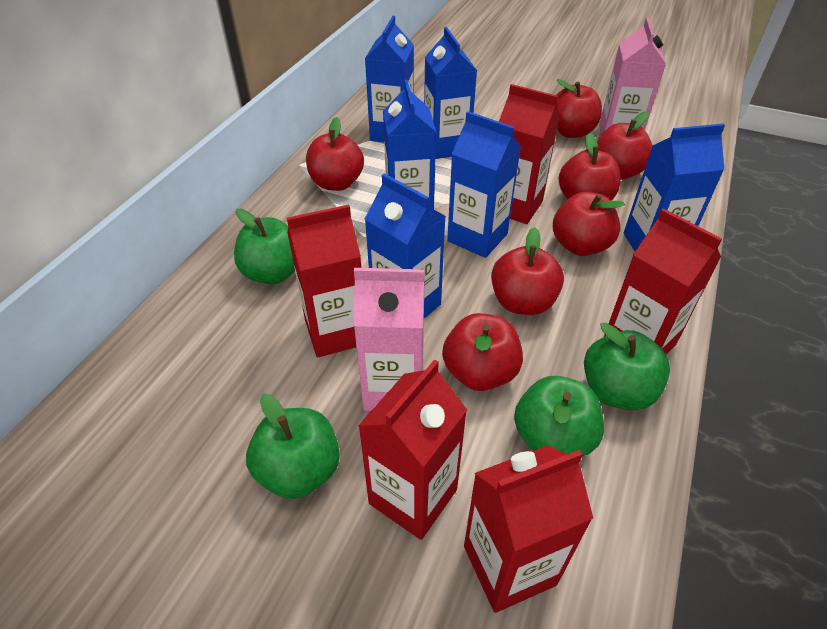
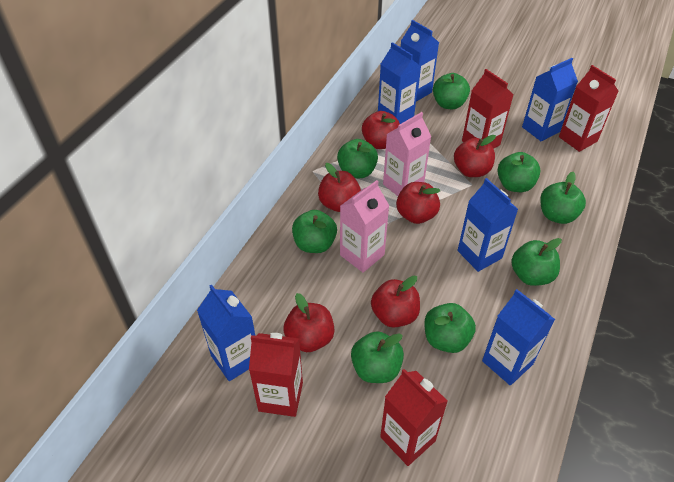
green apple: [234,209,295,284] [246,394,340,499] [514,376,604,457] [584,323,670,410] = 4 -> [292,210,337,253] [337,139,378,178] [351,331,404,383] [424,303,476,353] [433,73,470,109] [497,152,541,192] [511,238,562,286] [540,172,586,224] = 8
red apple: [306,117,364,191] [442,313,523,391] [491,227,564,315] [553,192,625,256] [556,79,602,138] [558,133,620,200] [597,112,652,180] = 7 -> [283,293,335,352] [318,163,361,212] [362,111,400,149] [371,275,420,328] [396,182,440,224] [454,135,496,177] = 6
red carton: [287,205,361,358] [358,359,467,540] [464,445,593,613] [499,84,560,224] [604,208,722,354] = 5 -> [249,333,303,417] [380,369,448,466] [462,69,514,149] [559,65,618,152] = 4

